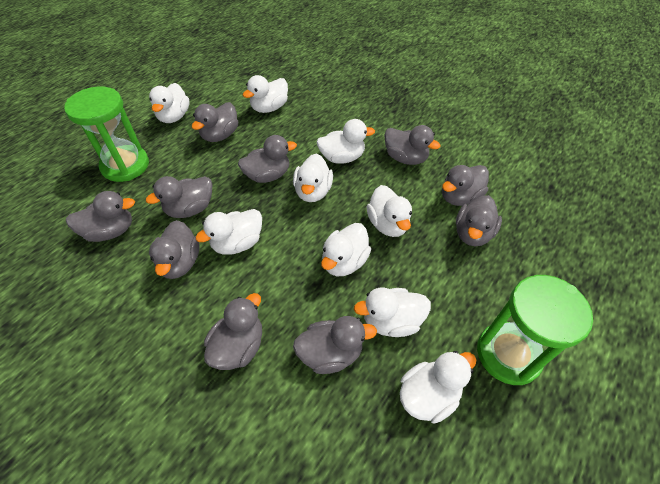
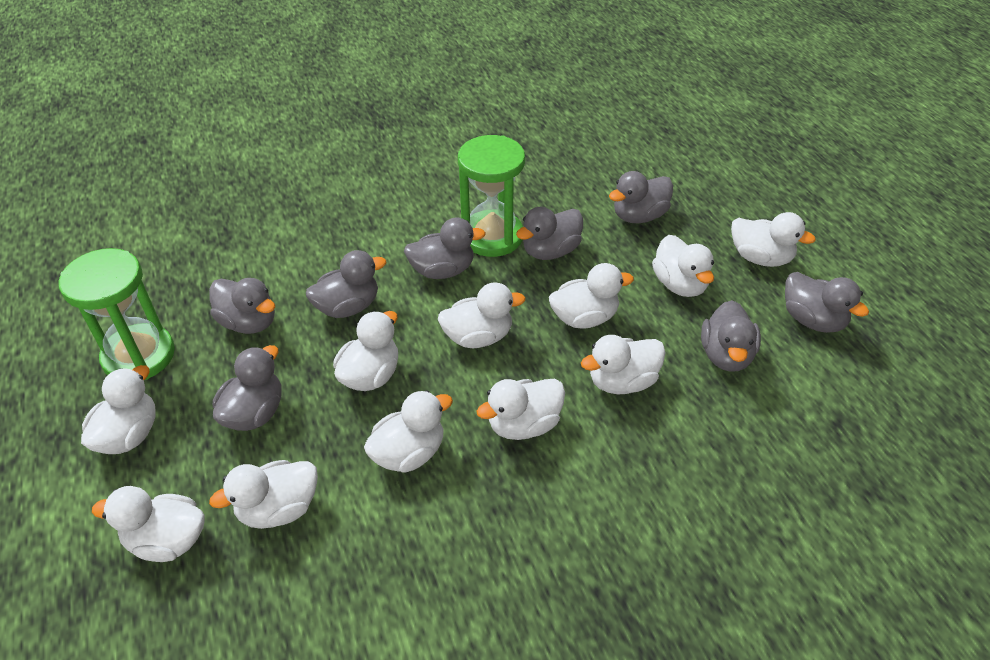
grey duck: [66,191,135,242] [146,176,212,218] [149,220,200,279] [192,102,238,142] [204,293,262,370] [238,135,297,183] [293,316,377,374] [384,125,441,165] [442,165,489,206] [456,195,502,246] = 10 -> [209,278,275,334] [213,345,282,431] [306,250,386,318] [404,218,486,279] [516,207,583,260] [609,171,673,223] [701,300,761,372] [785,272,869,333] = 8
white duck: [149,83,190,123] [195,209,262,255] [243,75,288,113] [293,154,333,202] [316,119,375,164] [321,223,371,276] [354,287,431,337] [366,185,412,237] [400,351,476,424] = 9 -> [81,365,155,454] [92,486,205,562] [209,460,318,529] [333,311,398,391] [364,391,453,473] [438,282,526,348] [476,379,565,440] [549,263,634,329] [581,335,666,394] [652,235,714,297] [731,212,816,267] = 11

